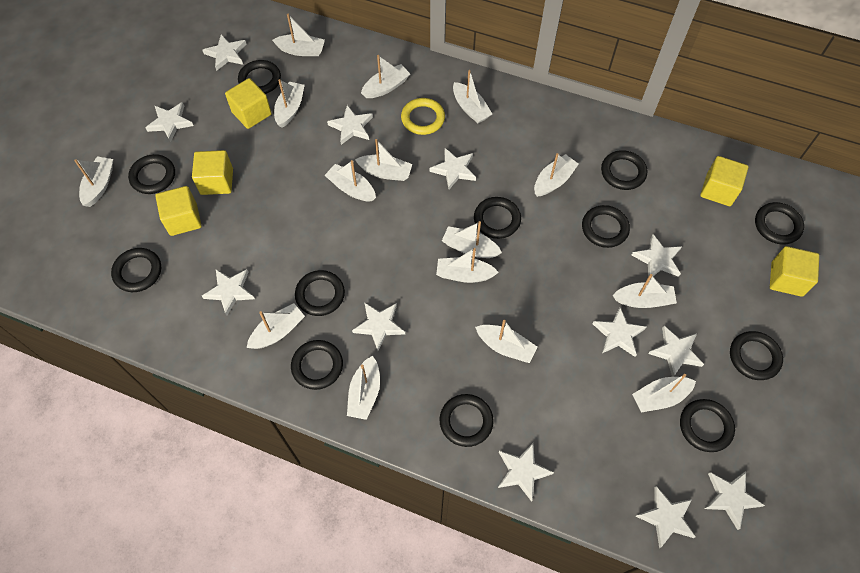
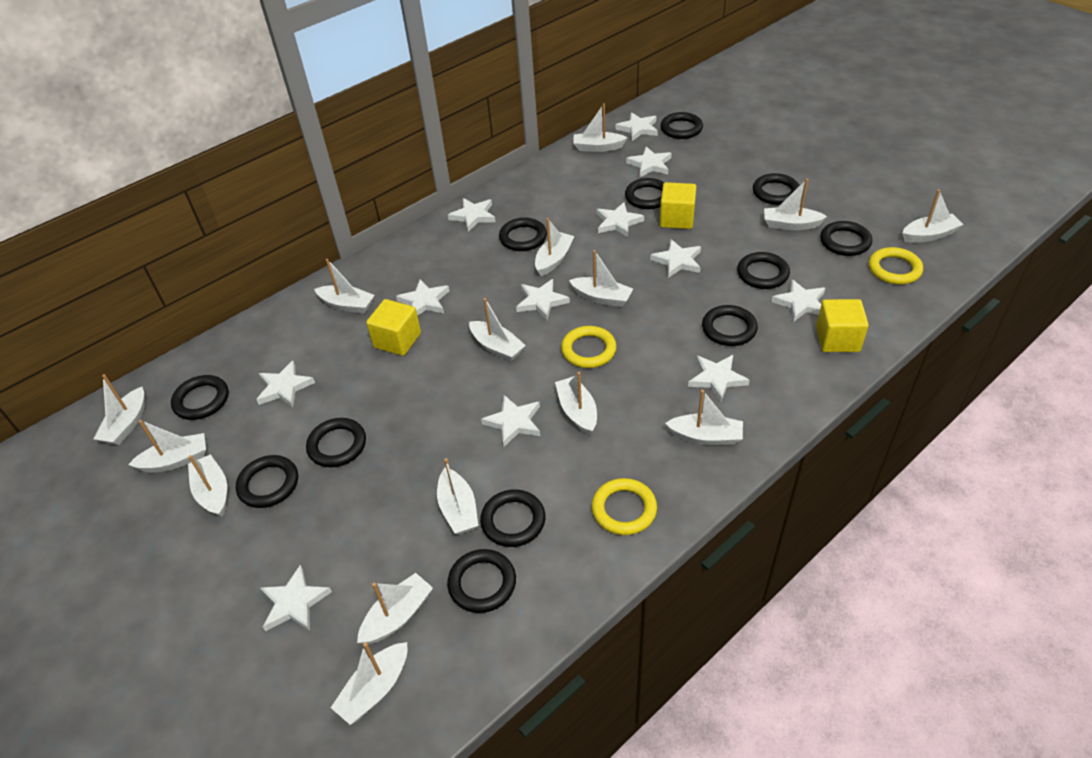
yellow cube: [155,186,202,236] [192,150,233,195] [225,78,272,129] [700,156,748,206] [770,246,819,297] = 5 -> [366,299,421,356] [660,182,696,229] [816,299,869,352] = 3
yellow ring: [401,98,445,135] = 1 -> [561,326,617,368] [592,478,657,535] [869,247,923,284] = 3

